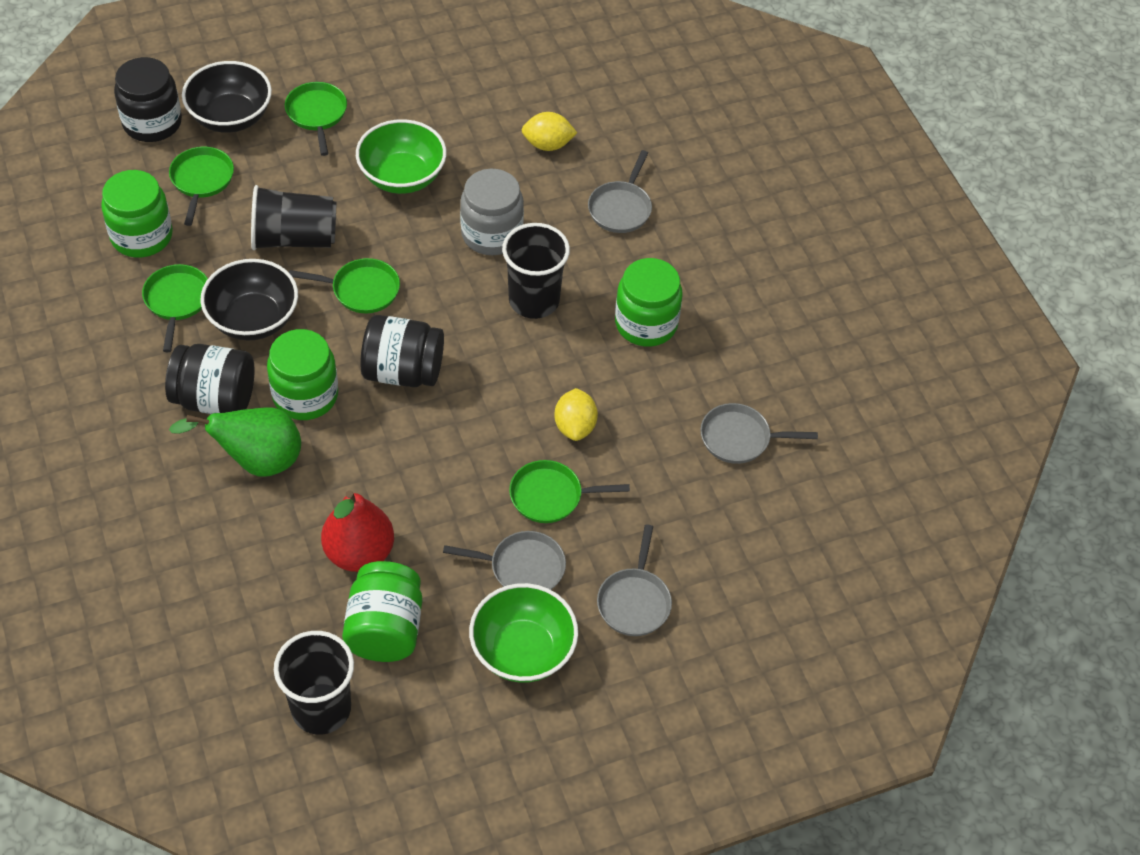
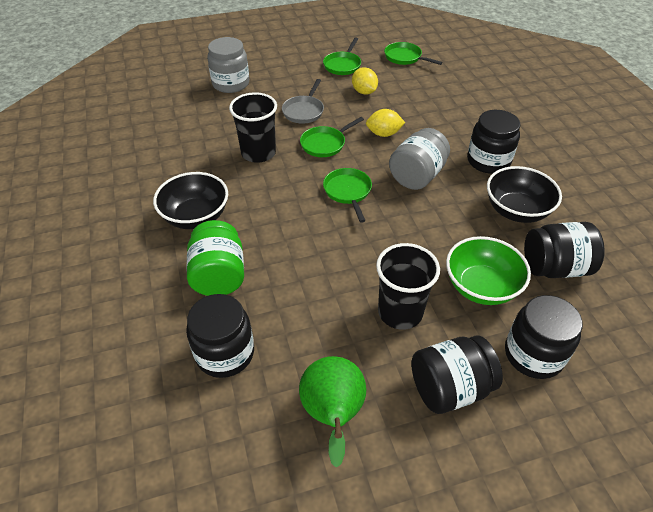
black cup: [251,185,337,250] [274,631,354,735] [502,223,570,319] = 3 -> [229,92,277,163] [376,243,440,330] = 2
black jar: [114,57,182,142] [165,344,255,414] [361,315,444,387] = 3 -> [186,294,254,378] [411,335,503,414] [467,110,521,174] [505,295,583,379] [524,222,605,278] = 5
green bowl: [356,119,447,194] [469,583,578,683] = 2 -> [446,236,531,305] = 1
green jar: [101,170,173,258] [267,329,338,420] [342,561,422,662] [615,258,683,347] = 4 -> [187,220,244,296] = 1
green pan: [142,264,208,352] [169,147,234,226] [285,82,347,156] [289,258,400,313] [509,460,630,523] = 5 -> [300,117,364,157] [323,37,361,75] [323,168,372,223] [384,42,443,65] = 4
grey jar: [460,169,524,255] = 1 -> [207,37,249,93] [389,128,450,190] = 2
grey pan: [443,531,566,590] [588,150,652,233] [597,525,672,636] [700,403,818,464] = 4 -> [282,79,324,124] = 1
red pear: [321,490,394,572] = 1 -> none = 0

